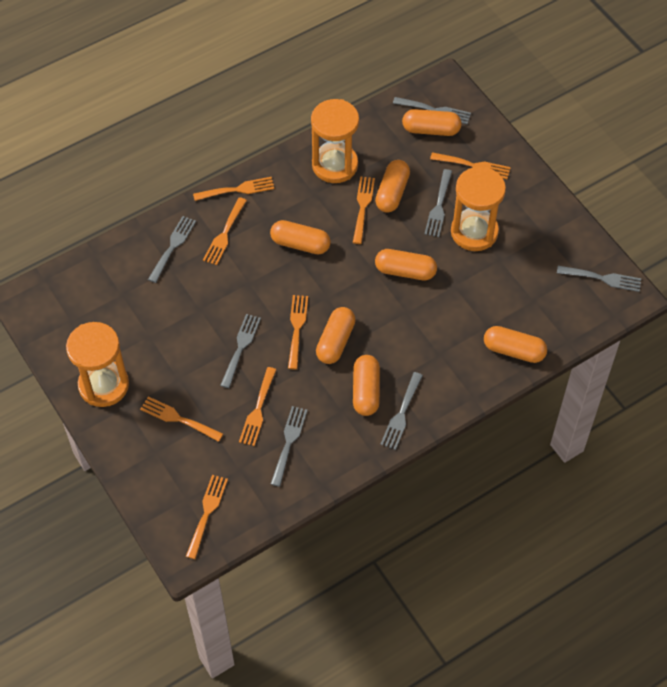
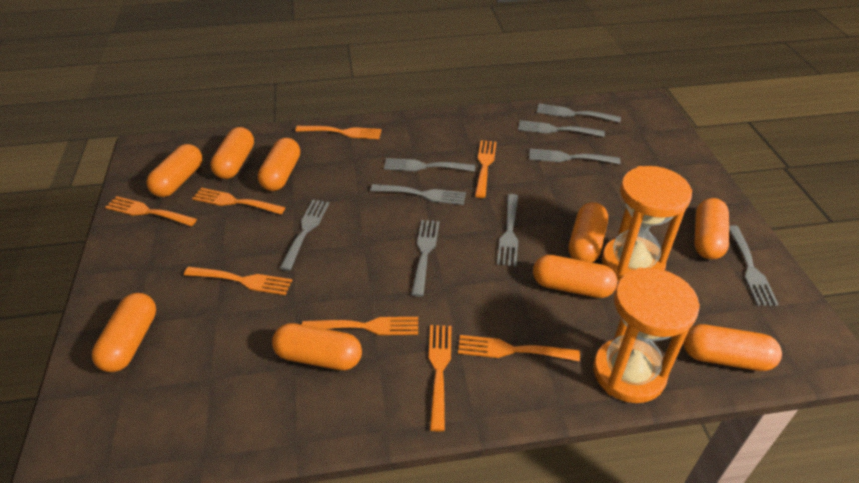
grey fork: [148,216,196,283] [220,314,261,388] [271,406,307,487] [380,372,423,450] [393,97,471,124] [425,169,452,237] [557,266,641,292] = 7 -> [280,200,329,271] [371,184,466,205] [384,158,475,172] [411,220,440,297] [497,194,518,266] [518,120,605,137] [529,149,620,164] [536,104,621,123] [729,225,779,306] = 9
orange capsule: [270,220,331,254] [316,307,356,364] [353,355,380,416] [375,160,410,213] [375,249,437,280] [402,109,462,136] [484,326,547,363] = 7 -> [92,293,156,372] [146,144,203,197] [210,127,254,179] [258,138,300,191] [272,323,362,370] [533,255,617,298] [569,202,608,263] [683,324,782,371] [694,198,729,259] = 9
orange hourglass: [66,322,129,407] [311,99,359,183] [451,167,506,251] = 3 -> [593,268,700,403] [602,166,692,282] = 2

